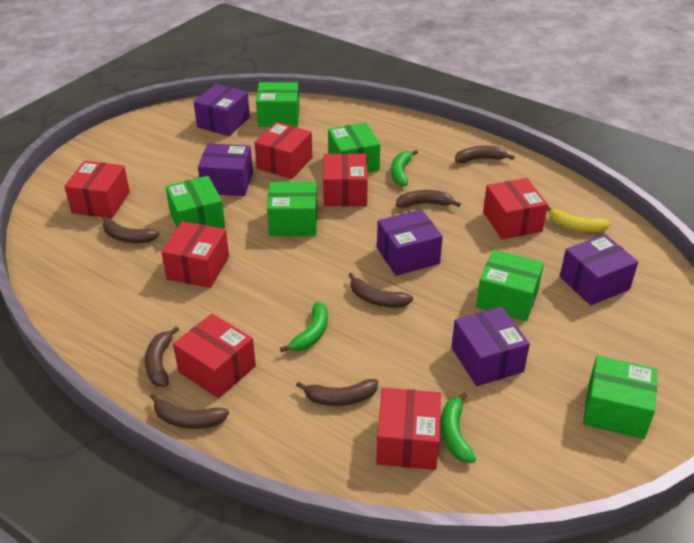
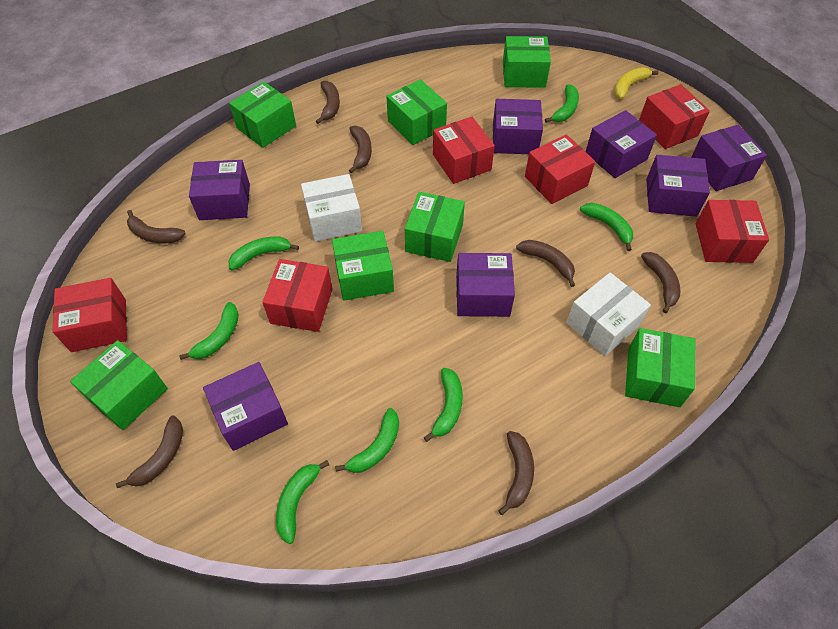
green banana: [280,302,328,353] [391,150,418,186] [441,392,476,463] = 3 -> [179,302,239,360] [228,236,299,270] [276,460,329,544] [335,408,399,473] [424,368,463,442] [545,84,579,123] [580,203,633,251] = 7
green box: [165,176,225,229] [256,82,299,127] [267,182,317,236] [328,122,380,173] [476,249,544,321] [583,355,658,439] = 6 -> [70,340,168,430] [229,82,296,148] [332,231,394,301] [386,79,447,145] [405,192,465,262] [503,36,551,88] [625,328,695,407] = 7
purple box: [194,84,250,136] [198,143,253,196] [377,209,443,276] [451,307,530,386] [560,234,638,305] = 5 -> [189,160,250,220] [203,362,288,451] [456,253,515,317] [493,99,543,154] [586,110,657,178] [646,155,710,217] [691,125,767,191] = 7
red box: [64,161,130,219] [161,221,229,288] [173,314,256,398] [254,122,312,179] [323,153,368,206] [376,388,441,470] [483,178,548,239] = 7 -> [52,278,127,352] [262,259,333,332] [433,117,495,184] [525,134,595,204] [639,84,710,149] [696,200,769,263] = 6
white box: none = 0 -> [301,174,362,242] [566,272,651,356] = 2

